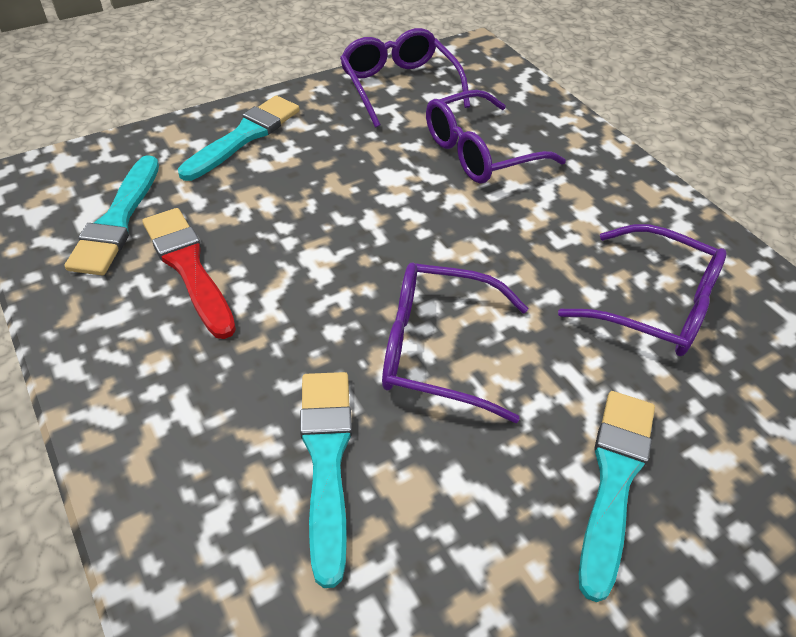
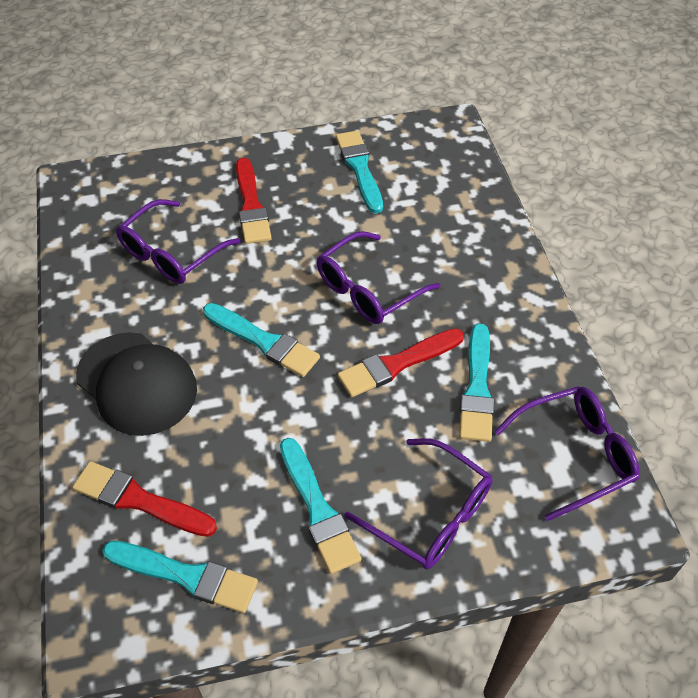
black cap: none = 0 -> [76,332,197,436] = 1
red brush: [143,208,236,339] = 1 -> [72,461,217,537] [236,158,272,244] [338,328,464,397] = 3
turquoise brush: [64,155,159,275] [178,95,300,181] [300,372,352,588] [579,391,655,602] = 4 -> [102,541,258,613] [203,303,320,377] [280,438,361,574] [336,131,383,214] [459,323,494,442] = 5

